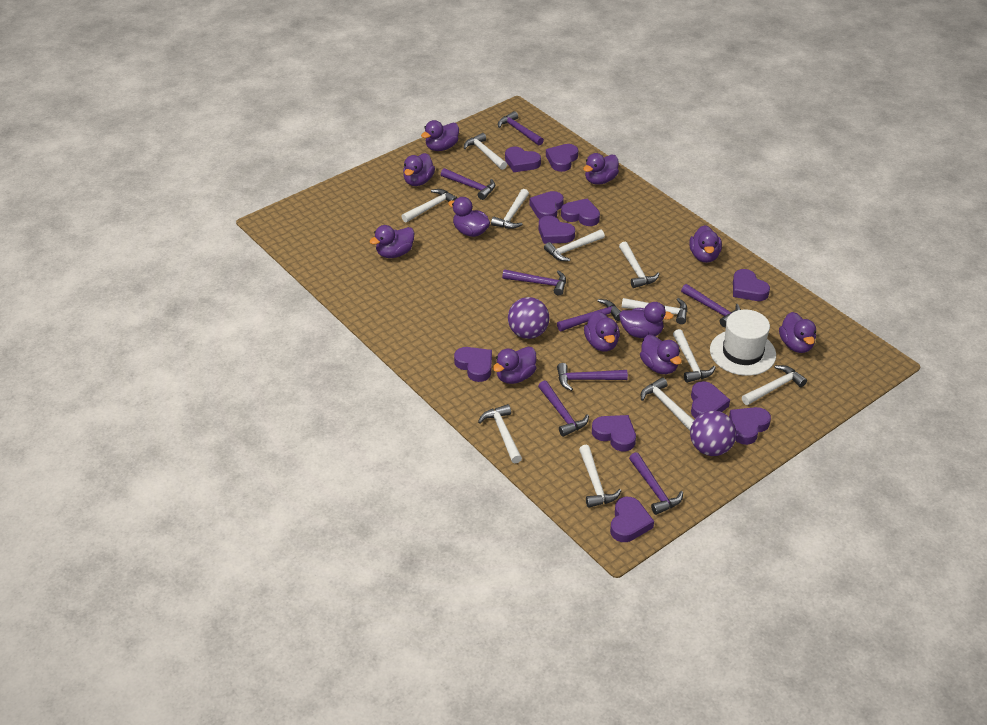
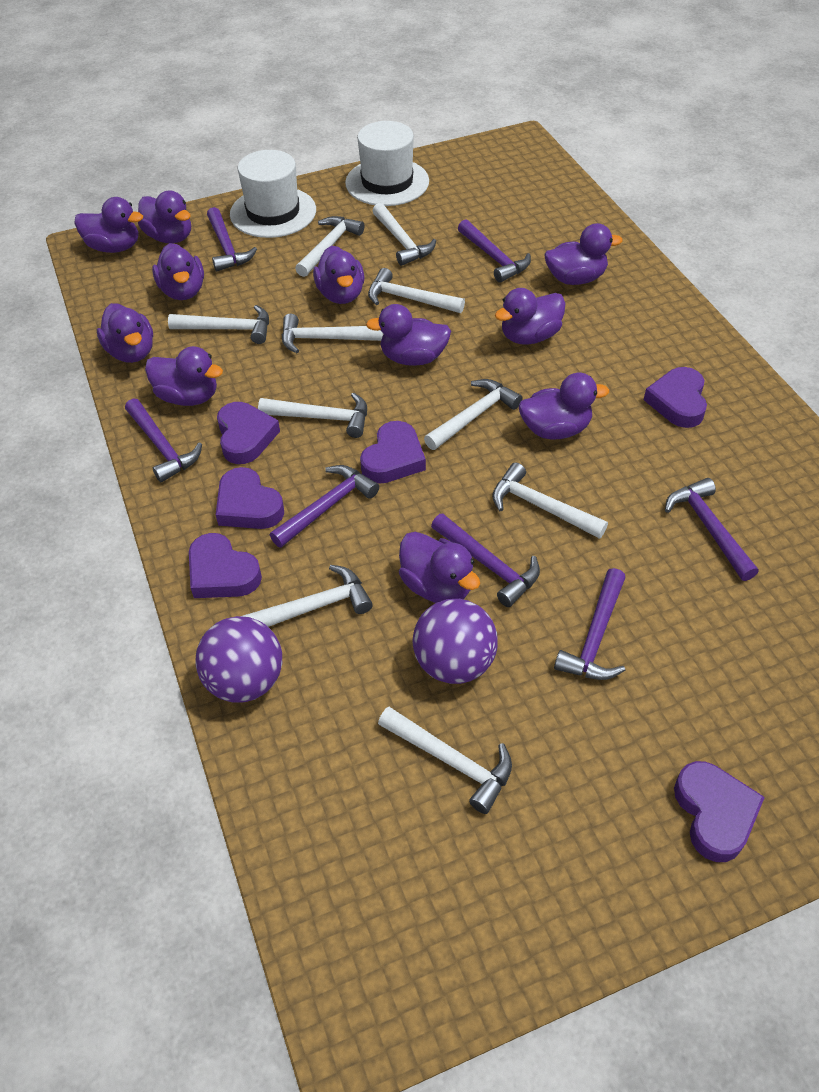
purple hammer: [441,168,495,200] [498,111,544,146] [502,269,566,296] [538,380,589,437] [557,299,621,331] [557,363,628,391] [629,452,683,515] [681,284,741,327] = 8 -> [125,398,202,482] [207,207,257,272] [270,465,379,548] [431,513,540,607] [458,219,531,283] [554,568,626,680] [665,478,758,581] = 7
purple heart: [454,347,492,382] [505,147,541,172] [530,191,564,219] [539,216,575,244] [546,144,578,172] [561,198,600,226] [592,415,636,451] [610,497,654,542] [691,381,730,419] [729,407,771,445] [733,269,770,301] = 11 -> [189,533,262,598] [216,467,284,529] [217,402,280,464] [360,421,426,484] [644,367,707,428] [674,761,765,862] = 6
white hammer: [401,189,457,223] [464,133,507,170] [478,404,522,463] [491,189,529,229] [544,230,605,261] [579,445,621,508] [619,242,659,288] [622,298,687,324] [641,377,694,431] [673,329,716,383] [742,365,807,405] = 11 -> [168,305,269,344] [241,565,373,627] [258,393,367,438] [282,314,383,353] [295,216,364,277] [368,268,465,313] [373,203,436,266] [378,707,512,814] [424,379,523,450] [492,463,608,539] = 10
white hat: [710,310,776,376] = 1 -> [230,150,316,238] [345,121,429,206] = 2

